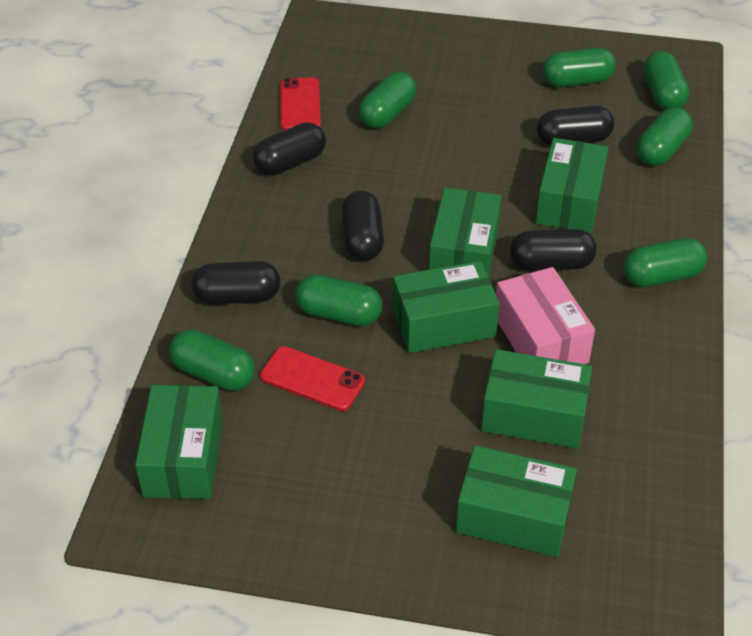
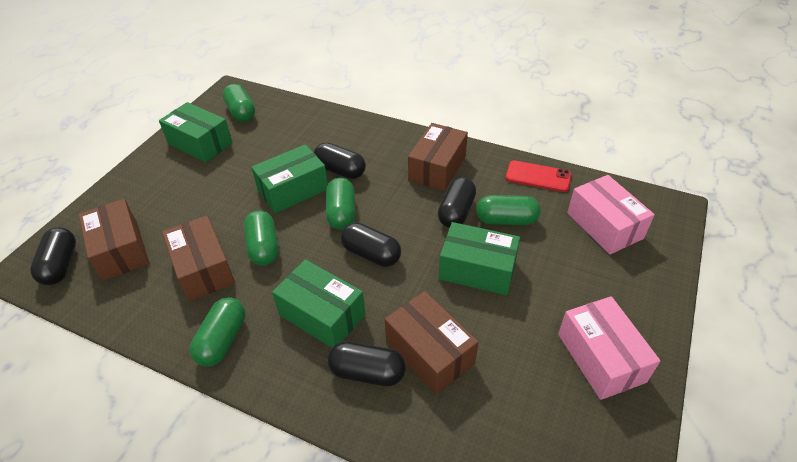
brown box: none = 0 -> [79,199,149,281] [162,216,235,302] [385,291,478,395] [408,123,468,191] = 4
green box: [135,385,223,499] [393,261,500,353] [429,188,501,278] [456,446,577,557] [481,349,592,448] [535,138,608,233] = 6 -> [159,102,233,162] [251,144,328,213] [272,259,365,348] [439,222,520,295] = 4
green capsule: [169,329,255,391] [295,275,383,326] [359,72,416,129] [543,48,616,87] [623,238,707,287] [637,107,693,166] [643,51,689,110] = 7 -> [190,297,245,367] [223,84,255,122] [244,210,279,266] [326,178,355,230] [476,195,541,225] = 5
pink box: [496,267,595,364] = 1 -> [558,296,661,400] [567,175,655,254] = 2
red phone: [260,346,365,411] [280,77,321,131] = 2 -> [506,160,571,192] = 1

